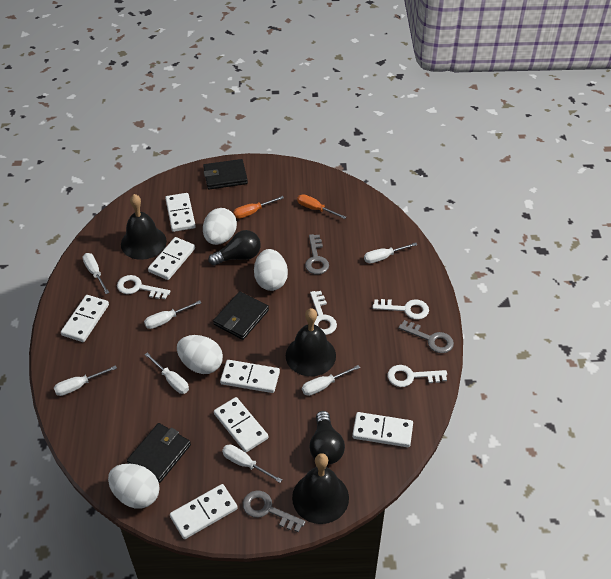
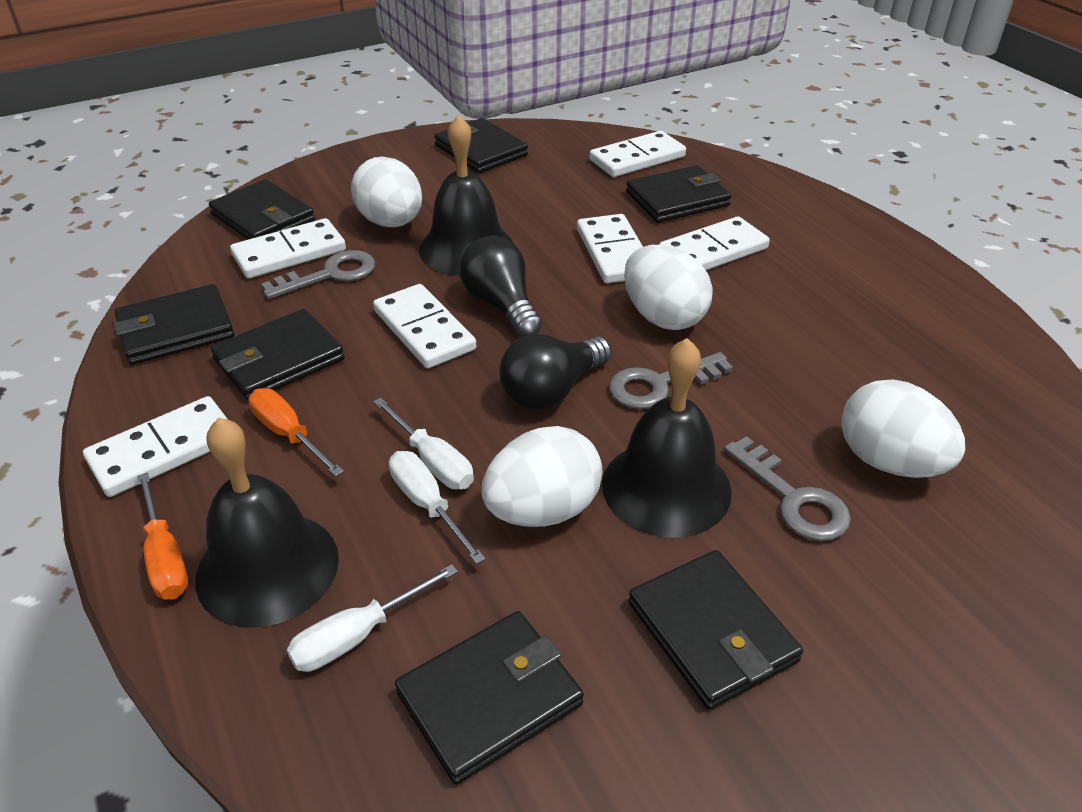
black wallet: [127,423,191,483] [203,159,248,189] [213,291,269,340] = 3 -> [114,284,234,365] [209,179,315,240] [211,309,344,401] [395,611,584,785] [434,118,528,173] [626,165,731,223] [628,550,803,710] = 7
white domino: [61,295,109,342] [148,237,195,280] [165,193,196,232] [170,484,238,539] [214,397,269,453] [220,360,280,393] [352,412,413,447] = 7 -> [83,396,228,497] [230,218,346,278] [373,284,476,368] [577,214,643,283] [590,131,686,177] [659,216,770,270] = 6
white key: [117,275,171,299] [310,291,337,335] [372,299,429,320] [387,365,447,387] = 4 -> none = 0
white screwdriver: [54,365,117,396] [82,253,109,294] [144,300,201,329] [144,352,189,394] [222,444,282,483] [302,365,360,396] [364,243,417,263] = 7 -> [287,564,458,672] [373,398,474,489] [389,451,486,564] = 3

